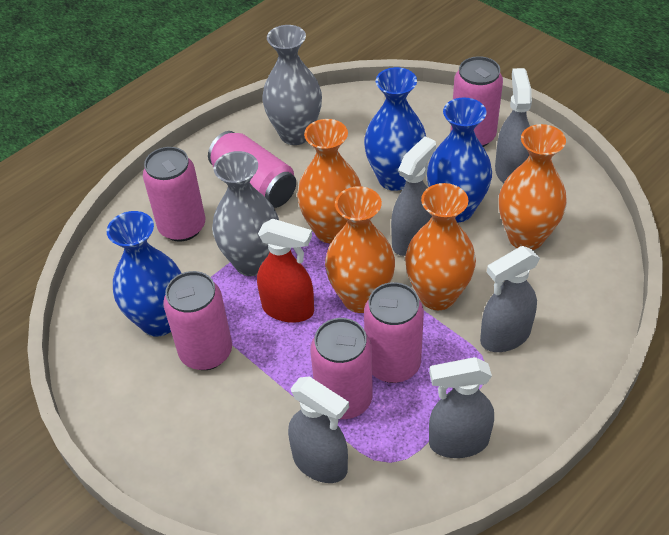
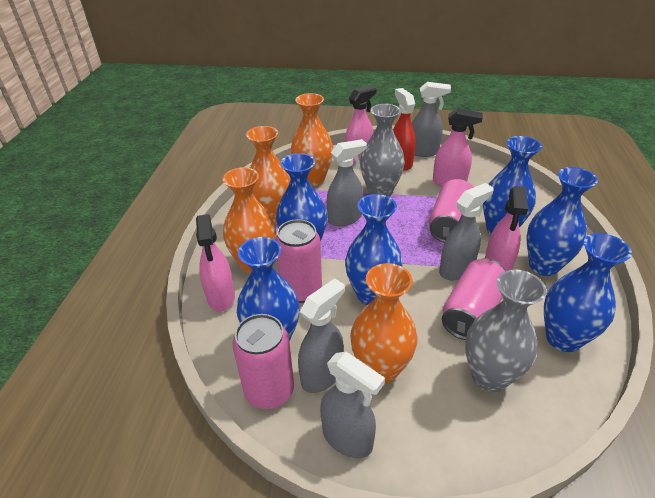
blue vase: [107,211,181,337] [364,67,426,191] [427,97,492,223] = 3 -> [237,237,300,342] [276,153,327,241] [345,194,403,305] [483,136,542,235] [526,167,598,276] [544,233,632,352] = 6
pink can: [143,147,205,242] [163,271,232,370] [208,131,296,208] [310,318,373,419] [364,282,424,383] [451,56,503,147] = 6 -> [232,314,294,409] [275,219,322,303] [429,179,474,243] [442,258,505,340] = 4
pink spray bottle: none = 0 -> [196,214,235,312] [345,86,377,165] [433,108,483,187] [485,186,528,271] = 4

